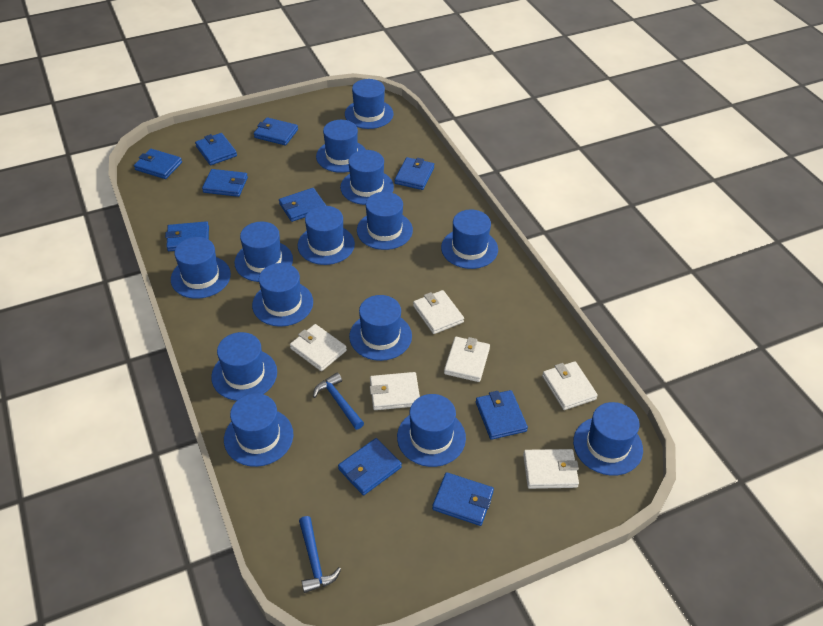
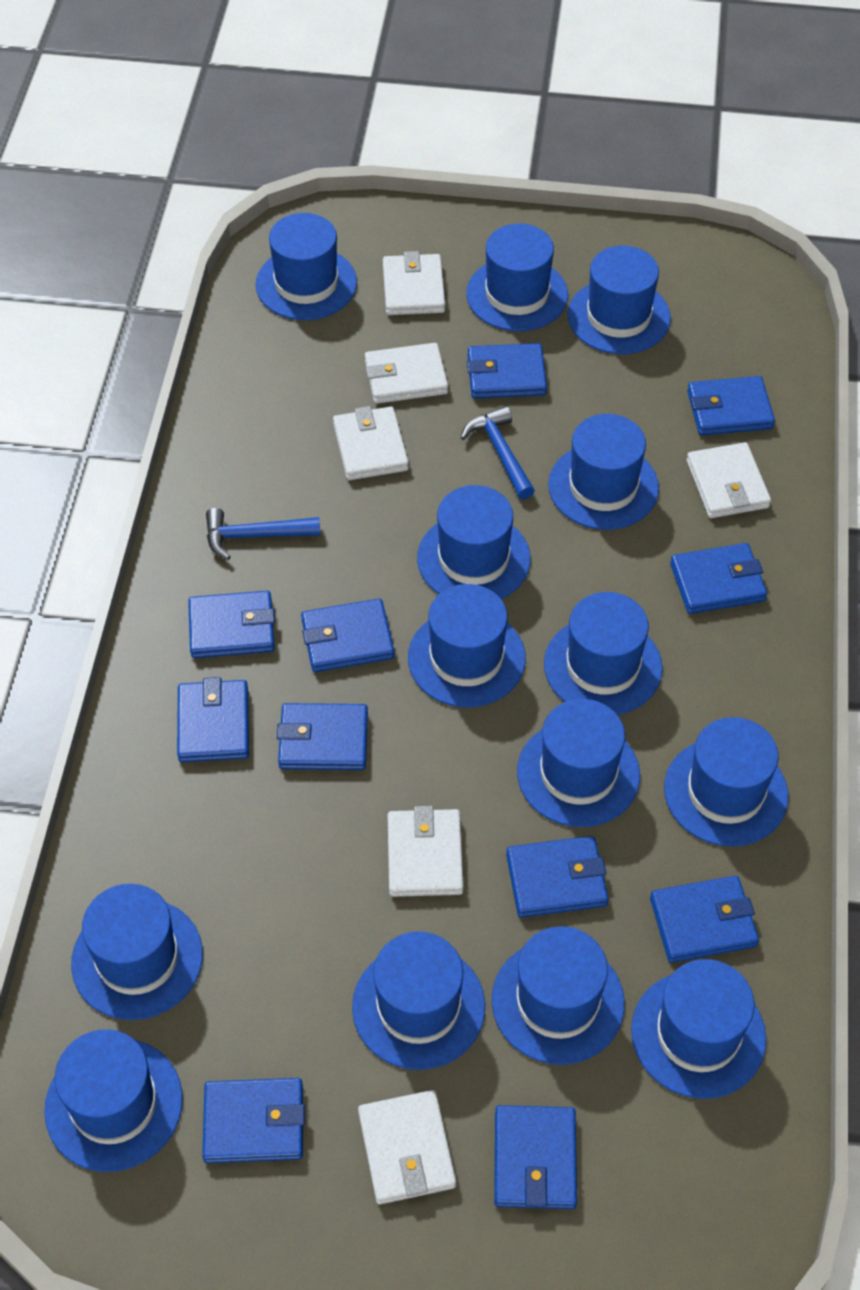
blue wallet: [134,149,182,179] [165,221,209,251] [195,133,237,165] [202,169,248,197] [254,117,298,146] [279,188,326,222] [338,438,402,495] [395,157,434,190] [432,472,494,526] [476,390,528,440] = 10 -> [177,677,249,762] [188,591,275,658] [202,1078,305,1163] [277,703,368,770] [301,599,394,672] [467,343,547,399] [494,1105,577,1209] [506,836,608,918] [650,876,759,963] [670,543,767,614] [687,376,775,435] = 11

